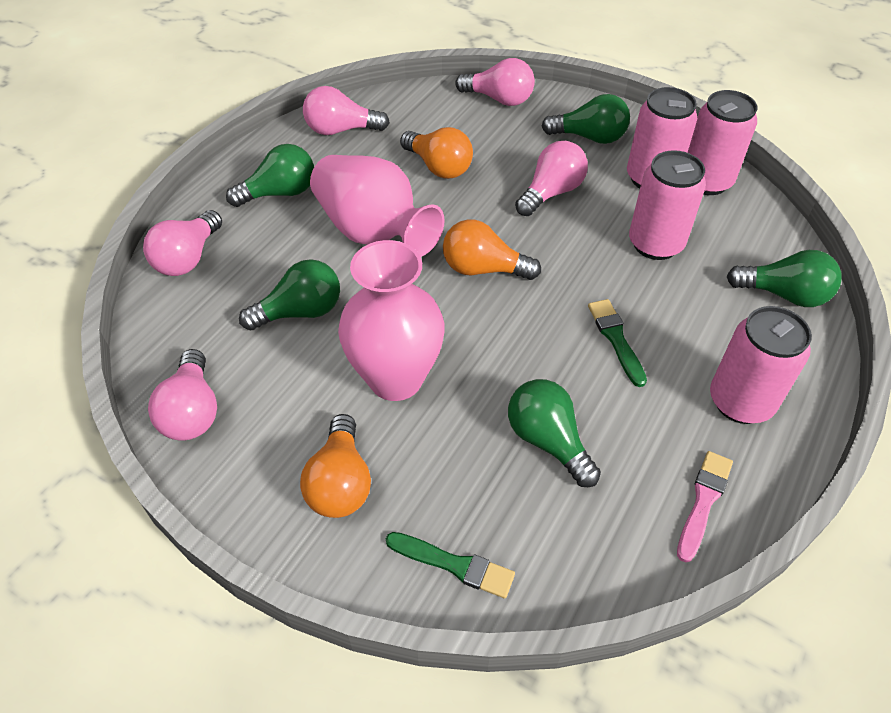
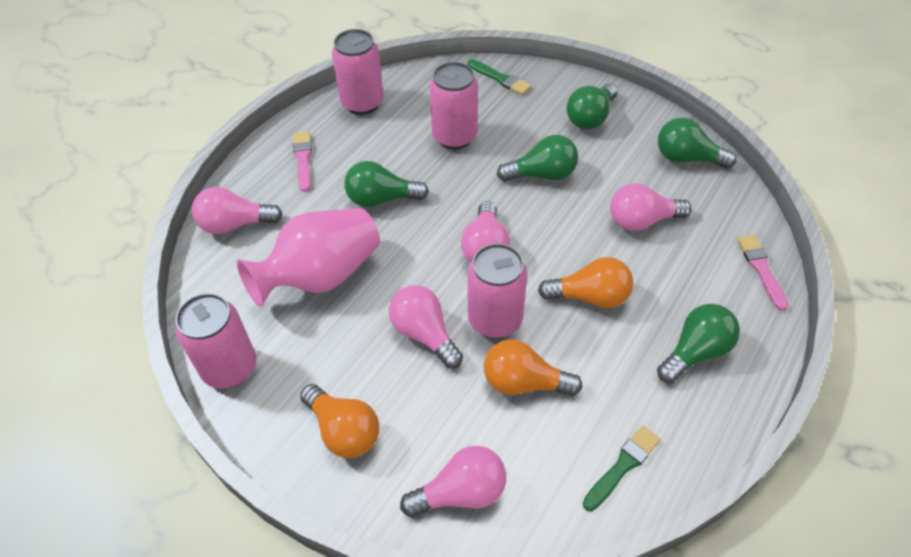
pink brush: [677,451,733,563] = 1 -> [293,132,312,192] [737,235,789,311] = 2
pink vase: [310,155,445,257] [338,240,445,401] = 2 -> [237,208,380,307] = 1

